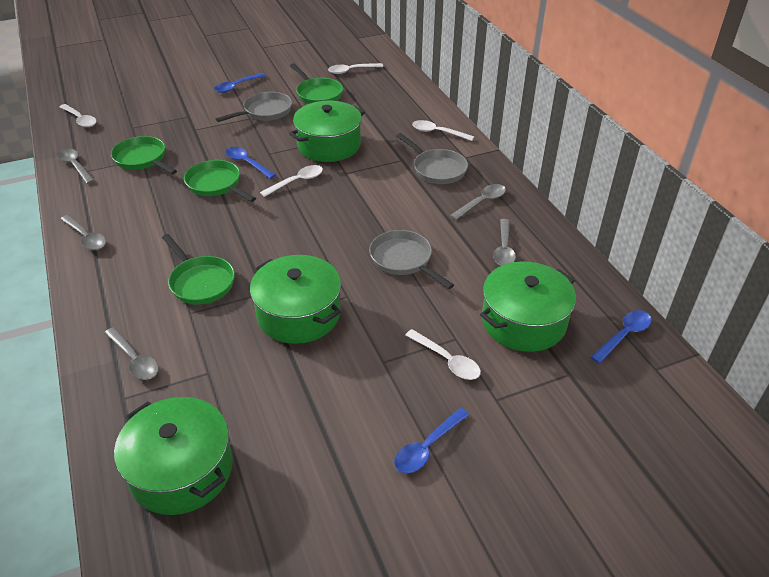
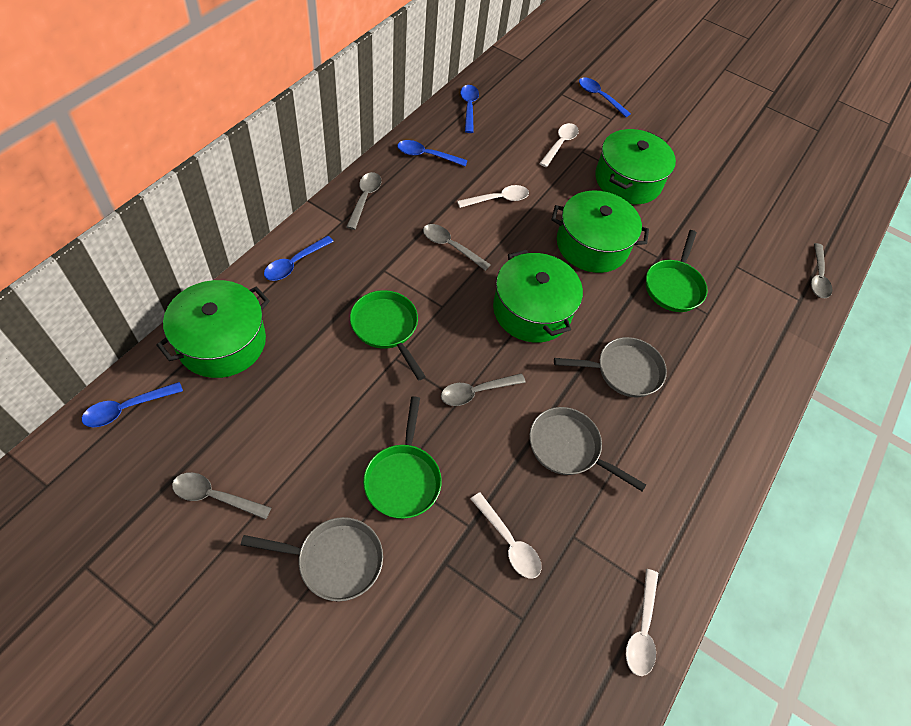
blue spoon: [214,73,266,93] [225,147,276,179] [394,408,469,473] [590,310,652,364] = 4 -> [82,382,183,427] [264,236,334,281] [397,140,468,167] [460,85,479,133] [579,78,631,117] = 5
green pan: [111,136,177,174] [162,234,235,305] [184,160,256,202] [290,63,343,104] = 4 -> [350,290,426,381] [363,396,442,519] [646,230,708,312] = 3
white spoon: [59,104,96,127] [260,165,323,197] [328,63,383,74] [405,329,481,380] [412,120,474,141] = 5 -> [457,185,529,208] [471,492,542,578] [539,123,579,167] [626,569,658,676] = 4

